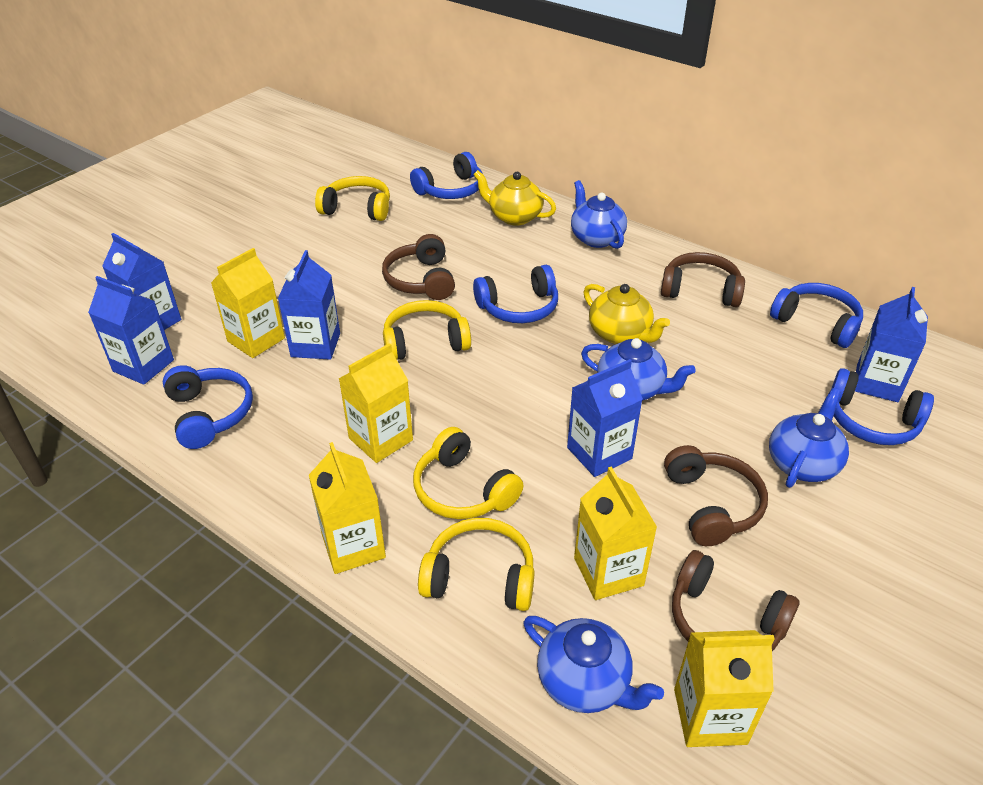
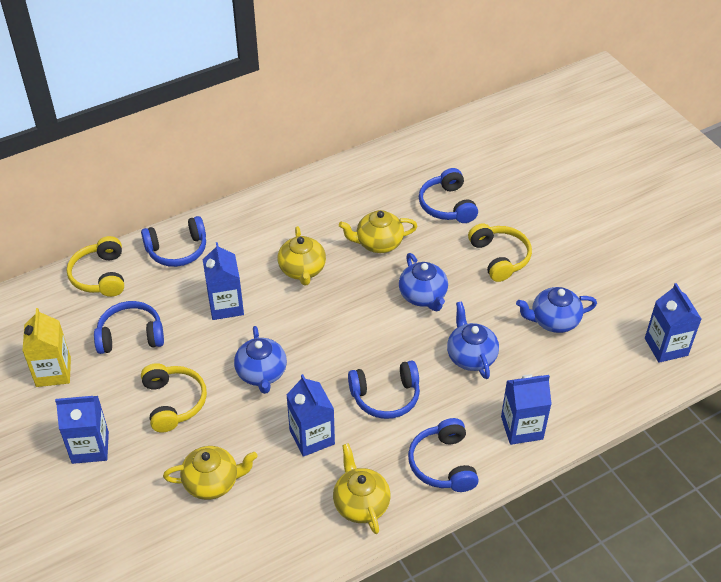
brown headphones: [382,234,455,300] [661,252,745,307] [664,445,768,546] [672,550,799,651] = 4 -> none = 0
yellow carton: [211,248,285,358] [309,442,386,574] [339,343,413,463] [574,467,657,600] [674,630,775,747] = 5 -> [22,308,71,387] = 1
yellow headphones: [315,176,390,221] [383,300,471,360] [413,427,524,519] [418,518,535,611] = 4 -> [67,236,124,297] [141,363,207,432] [468,223,532,282] = 3
yellow teapot: [473,170,556,226] [583,284,670,344] = 2 -> [163,446,258,500] [278,226,326,286] [333,443,391,534] [339,210,417,253] = 4

